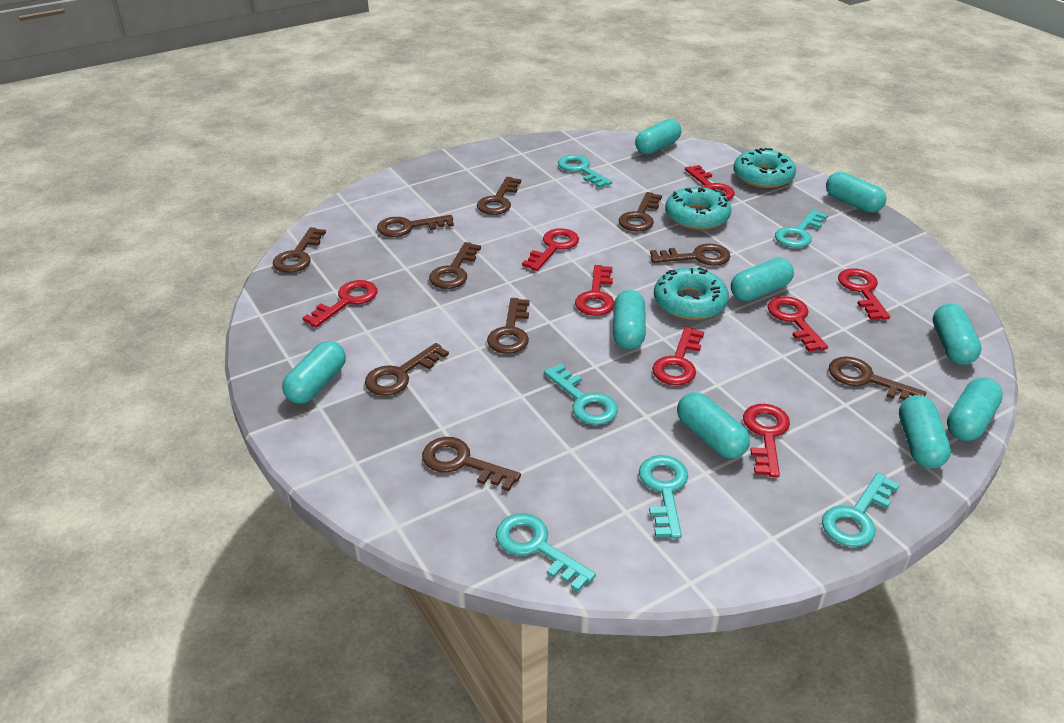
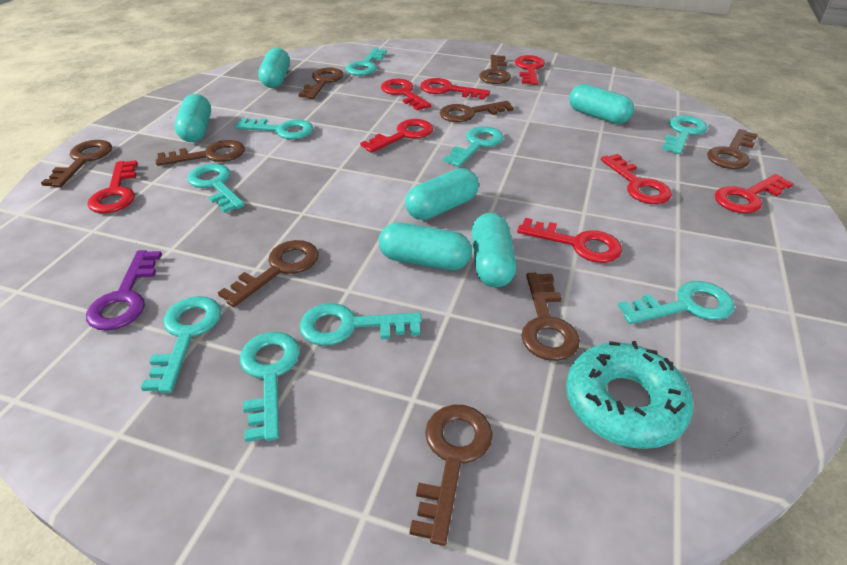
brown key: [273,227,326,273] [365,343,449,396] [377,215,454,237] [422,437,521,491] [429,242,481,289] [477,177,521,215] [487,298,530,354] [619,192,662,232] [650,243,731,266] [829,356,926,400] = 10 -> [41,140,112,188] [156,140,245,166] [218,240,319,307] [299,68,344,99] [410,405,493,546] [440,101,514,122] [479,55,511,84] [521,273,580,361] [707,129,758,169] = 9
purple key: none = 0 -> [86,250,162,331] = 1
turquoise capsule: [282,341,346,404] [613,290,646,349] [635,119,681,155] [677,392,750,459] [731,258,794,301] [826,172,887,213] [899,395,951,468] [933,303,982,365] [947,378,1003,441] = 9 -> [175,94,211,142] [258,48,290,88] [379,223,472,270] [405,168,479,220] [471,213,516,287] [569,84,634,124] = 6
turquoise donut: [654,268,729,320] [665,187,731,230] [733,148,796,188] = 3 -> [566,341,693,449] = 1
turquoise key: [496,513,596,592] [544,364,618,425] [558,155,612,188] [639,455,688,539] [775,210,828,248] [822,473,900,547] = 6 -> [141,296,221,393] [187,164,245,213] [234,118,313,139] [240,332,300,442] [299,303,422,346] [346,48,387,76] [443,126,504,167] [618,281,735,324] [662,115,708,154] = 9

